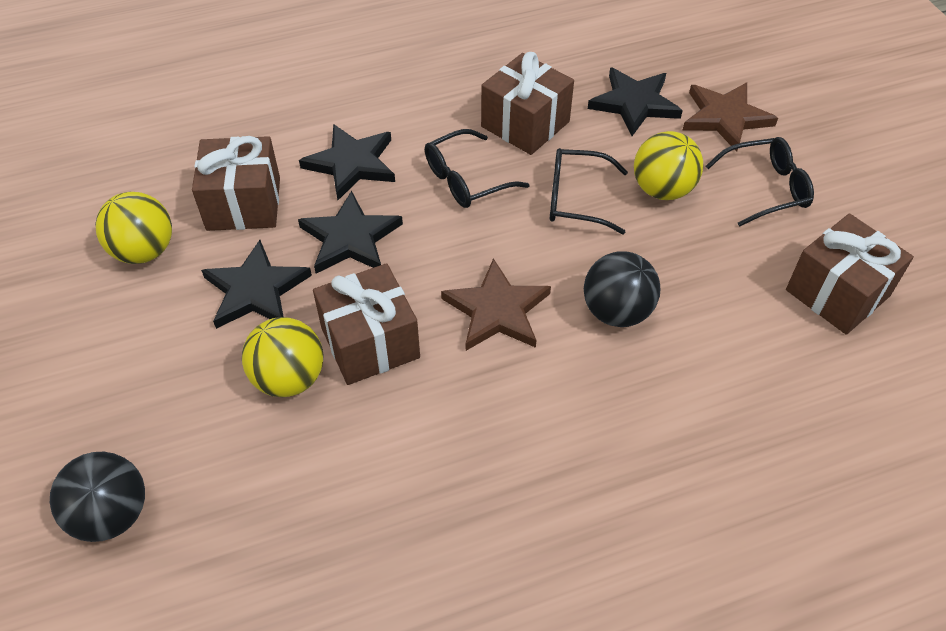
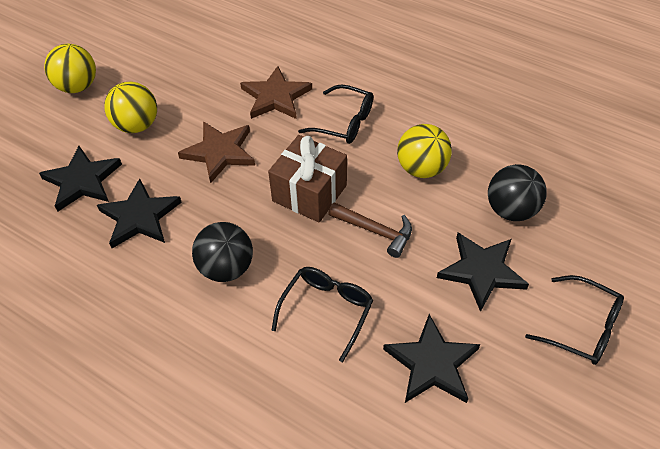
brown gift: [192,136,280,231] [313,263,420,385] [481,52,574,155] [786,213,914,335] = 4 -> [268,135,347,223] = 1
brown hammer: none = 0 -> [328,202,412,258] = 1

